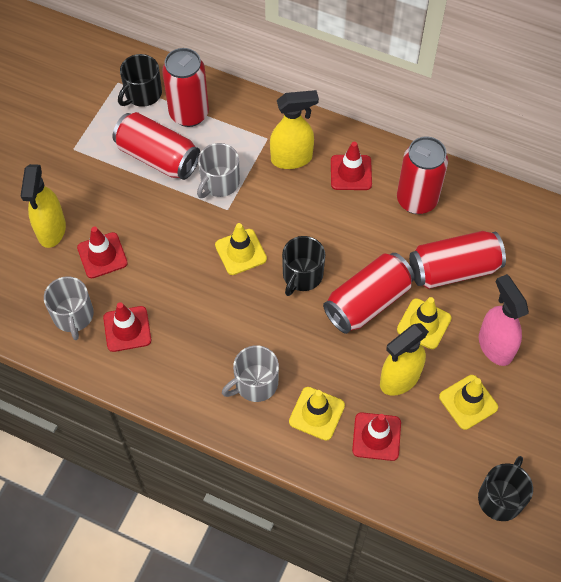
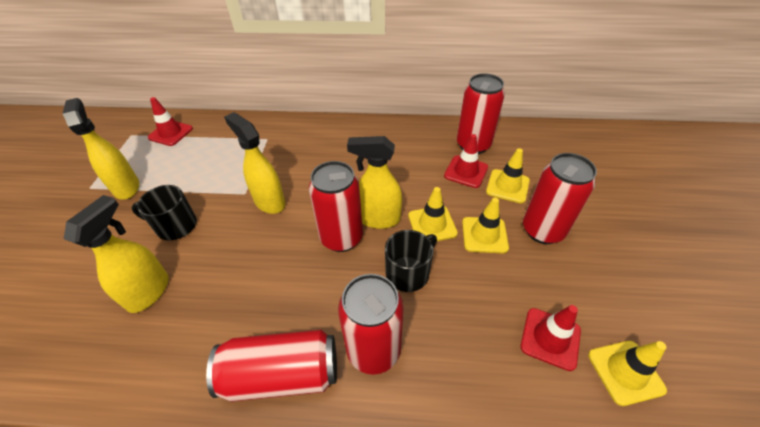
black mug: [118,54,162,107] [282,236,325,296] [478,456,533,521] = 3 -> [132,185,197,240] [385,230,437,292] = 2
grey mug: [44,276,94,340] [197,143,240,198] [222,345,279,402] = 3 -> none = 0
pink spray bottle: [479,274,529,366] = 1 -> none = 0
red traffic cone: [77,227,128,278] [103,302,151,352] [331,142,372,190] [352,412,401,461] = 4 -> [148,97,193,146] [444,134,488,188] [521,305,581,371] = 3
yellow spray bottle: [21,164,66,248] [270,90,319,169] [380,323,429,396] = 3 -> [63,98,139,200] [64,195,169,313] [224,112,285,214] [347,136,402,229] = 4

